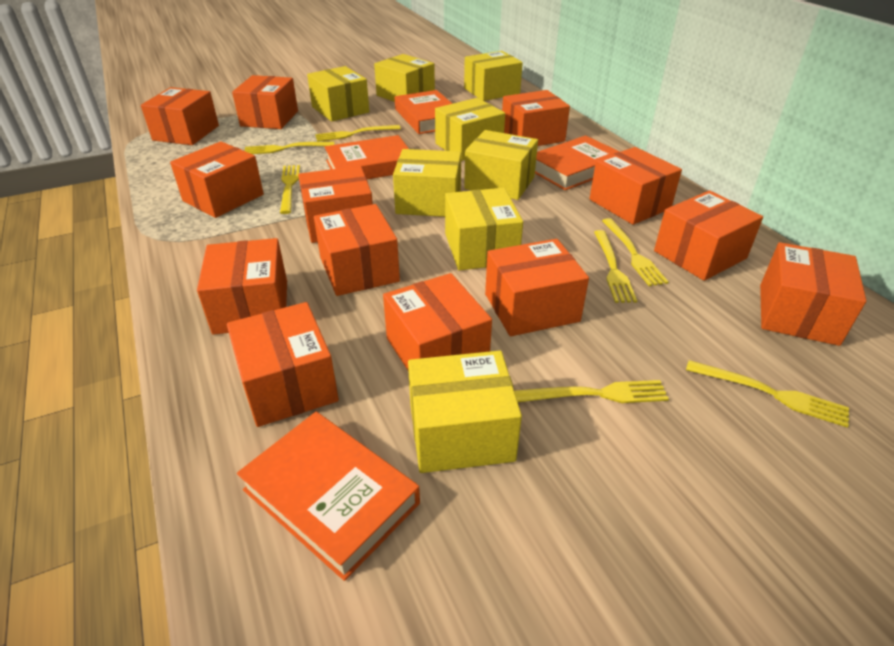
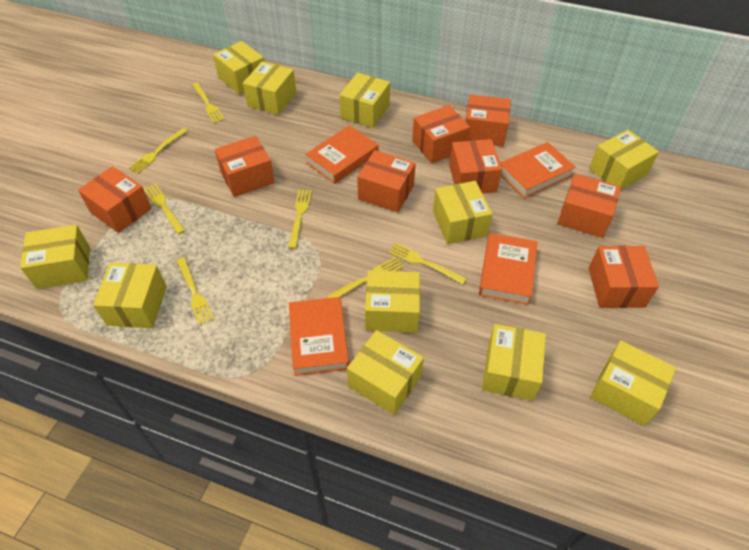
orange box: [141,87,219,145] [170,141,264,218] [197,238,287,335] [227,302,339,427] [232,75,298,129] [298,166,373,243] [314,204,400,296] [383,273,492,370] [485,239,589,336] [502,90,570,146] [589,147,682,225] [654,190,763,281] [760,242,866,346] = 13 -> [78,166,152,233] [214,136,275,197] [357,150,416,212] [412,105,470,163] [449,139,502,194] [465,94,511,146] [557,174,621,238] [589,246,659,308] = 8
yellow box: [307,66,369,122] [374,54,435,102] [393,149,461,217] [408,351,522,473] [435,98,505,161] [445,188,523,270] [464,51,523,101] [464,130,538,200] = 8 -> [20,225,90,289] [93,263,167,328] [213,41,264,95] [243,61,296,115] [340,73,390,128] [347,330,424,415] [365,270,420,333] [433,181,493,244] [482,324,546,401] [589,130,659,191] [590,340,676,426] = 11

